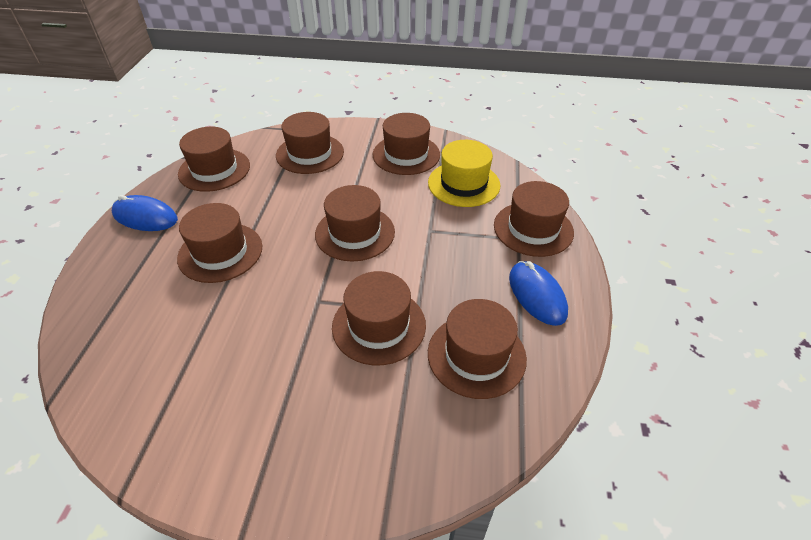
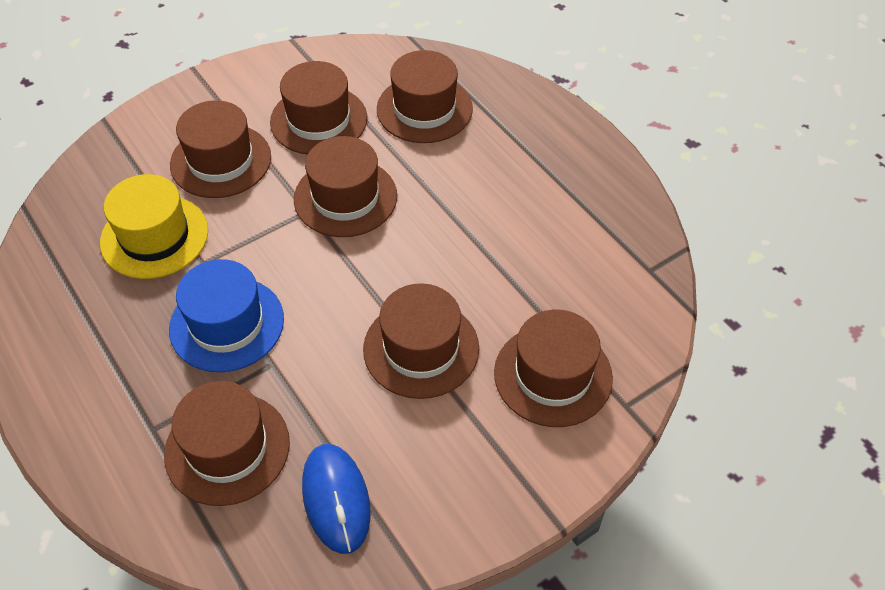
blue hat: none = 0 -> [169,259,284,372] = 1
blue mouse: [112,195,178,231] [509,261,568,326] = 2 -> [302,444,371,554] = 1
brown hat: [177,203,262,283] [178,127,250,192] [276,112,344,174] [315,185,395,262] [332,271,426,365] [373,113,440,175] [428,299,527,399] [494,181,574,257] = 8 -> [164,381,290,506] [170,100,271,198] [270,61,367,155] [294,136,397,237] [363,283,479,399] [377,50,473,143] [494,310,613,427] = 7

